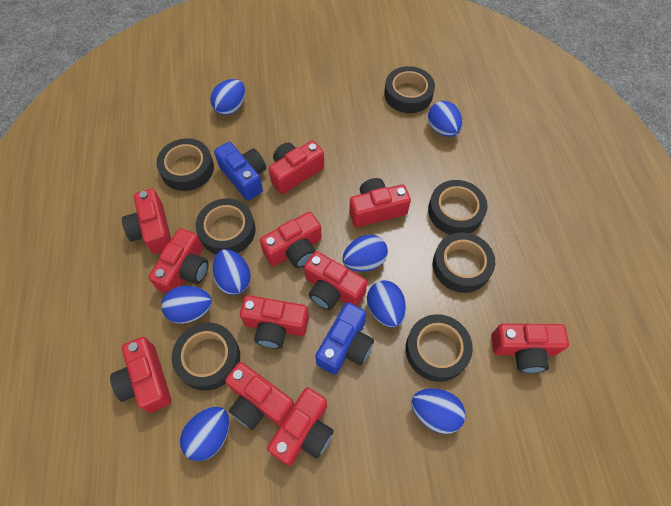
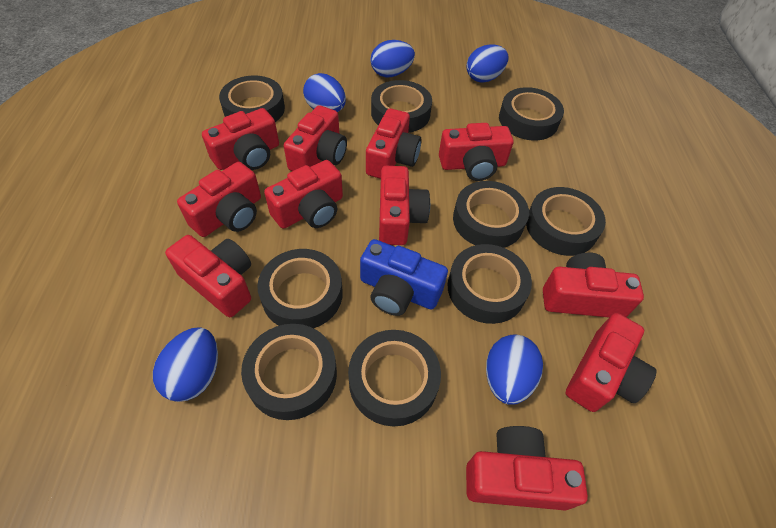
black tape: [156,138,214,191] [172,322,240,391] [196,198,256,254] [384,66,435,113] [406,314,473,382] [428,180,487,235] [433,232,495,293] = 7 -> [219,75,285,122] [241,324,337,420] [257,249,343,328] [348,330,441,427] [371,80,432,133] [447,244,532,324] [453,181,529,248] [499,87,564,140] [526,187,606,256] = 9
blue camera: [214,142,266,200] [315,302,374,375] = 2 -> [360,239,448,316] = 1
blue egg: [161,286,212,324] [180,407,230,461] [210,79,245,115] [212,249,251,295] [343,235,388,272] [367,280,406,327] [411,388,465,434] [428,101,462,137] = 8 -> [153,327,218,402] [303,73,346,112] [370,40,415,77] [466,44,509,83] [486,334,543,405] = 5

